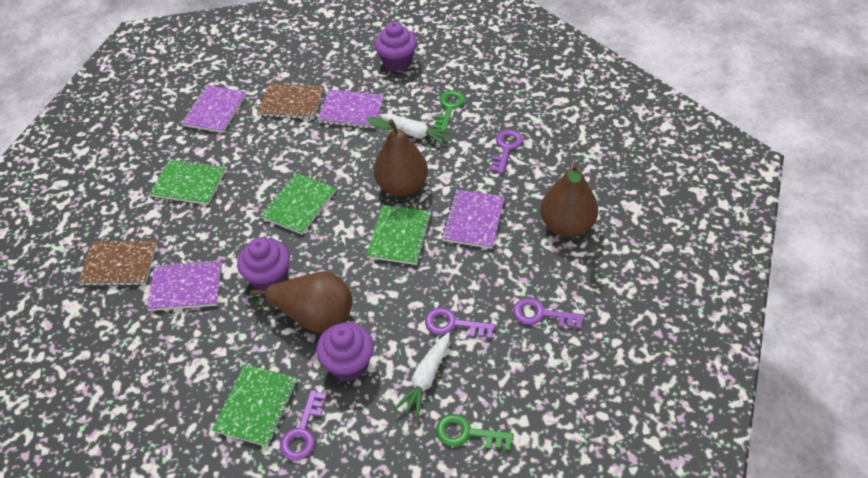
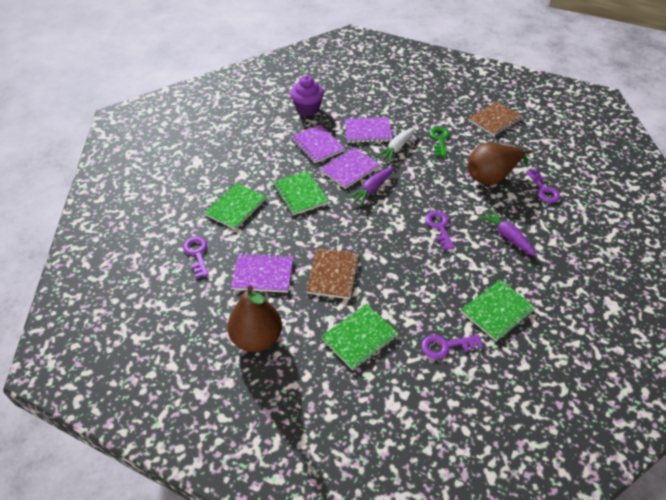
brown pear: [250,271,352,333] [367,117,428,196] [540,162,598,237] = 3 -> [228,286,282,352] [468,143,532,185] = 2
green key: [433,90,465,130] [436,414,514,451] = 2 -> [429,127,450,156] = 1
purple carrot: none = 0 -> [347,167,394,206] [478,208,537,257] = 2
purple cupcake: [237,237,290,291] [316,322,374,381] [375,21,417,72] = 3 -> [290,76,324,116] = 1
white carrot: [379,114,453,146] [394,332,450,419] = 2 -> [376,127,415,163] = 1

